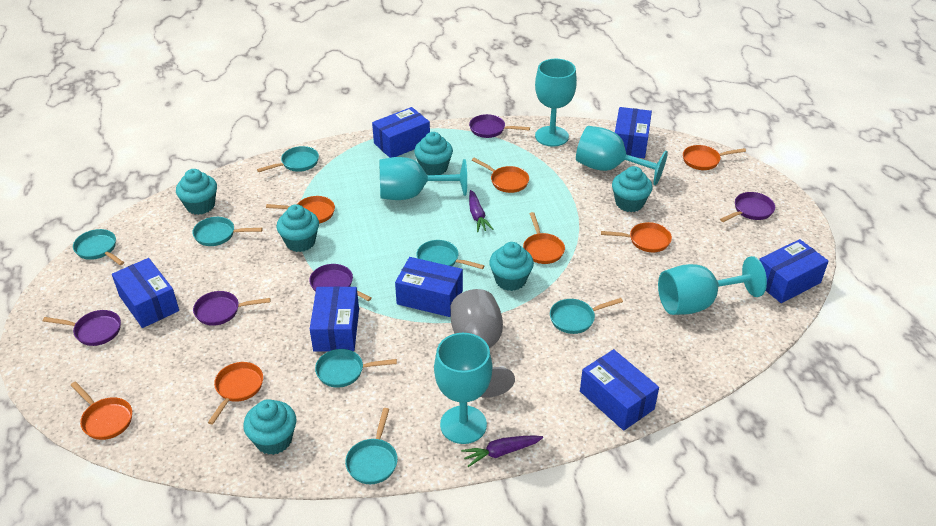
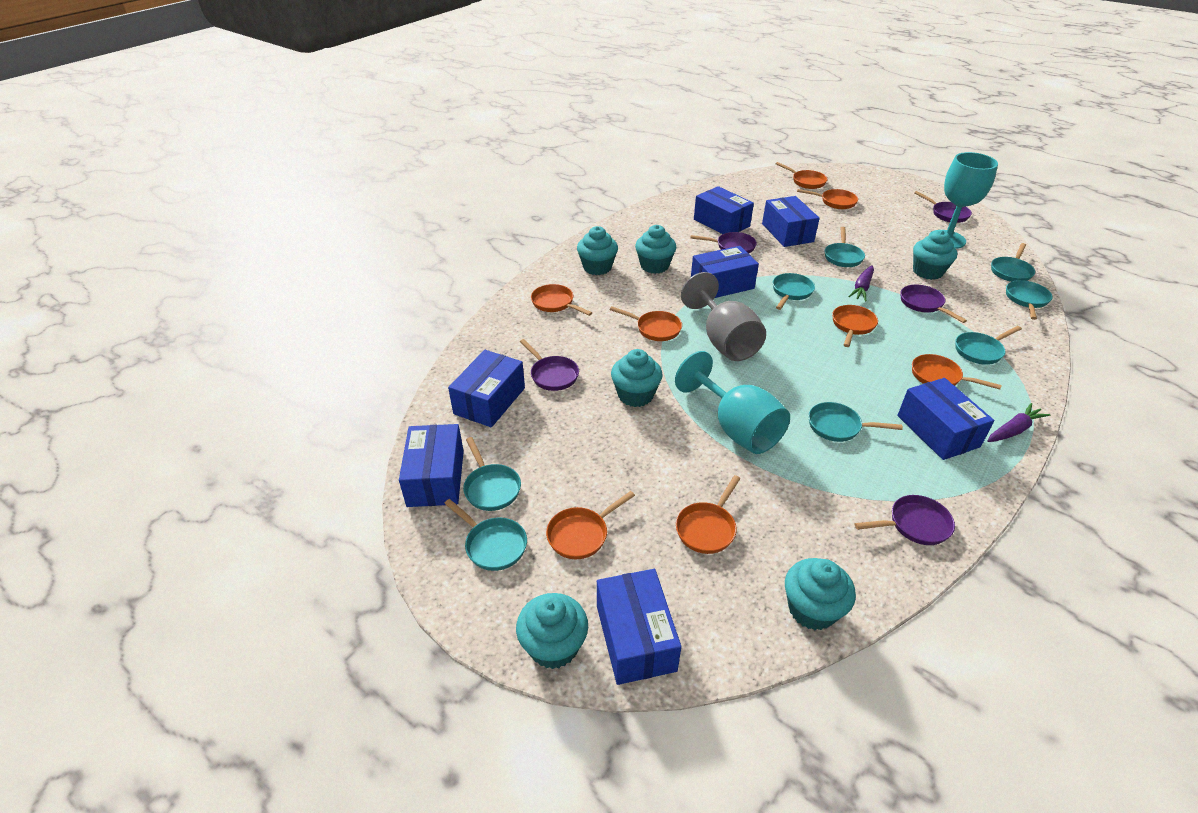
orange pan: [71,382,132,440] [208,362,263,424] [266,196,335,224] [472,158,529,193] [523,212,565,264] [601,222,672,252] [683,145,746,170] = 7 -> [531,284,592,316] [546,491,635,559] [610,306,682,341] [676,475,741,554] [776,162,828,189] [797,189,858,209] [832,305,878,347] [912,354,1002,390] = 8
turquoise goblet: [380,157,467,200] [434,333,492,444] [535,59,577,147] [576,126,668,186] [658,256,767,315] = 5 -> [675,351,790,454] [929,152,998,249] = 2
turquoise pan: [73,229,124,265] [192,217,263,246] [257,146,319,172] [315,349,397,388] [345,408,398,484] [416,240,484,269] [550,298,623,334] = 7 -> [444,499,527,571] [463,437,521,511] [773,273,815,310] [808,402,903,442] [825,227,865,267] [955,326,1022,365] [991,243,1035,282] [1006,280,1052,320] = 8

